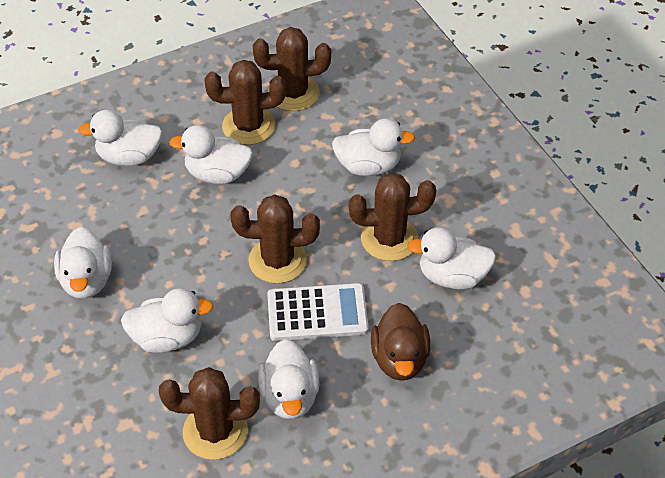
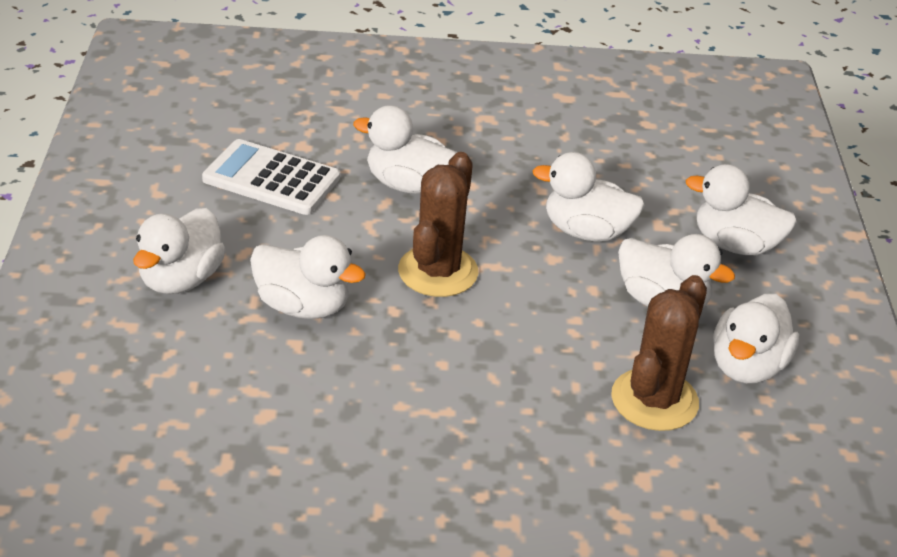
brown cactus: [159,367,260,460] [204,60,286,145] [230,194,320,284] [253,27,331,111] [348,173,436,261] = 5 -> [398,152,479,297] [611,275,707,431] = 2
brown duck: [371,303,430,381] = 1 -> none = 0

